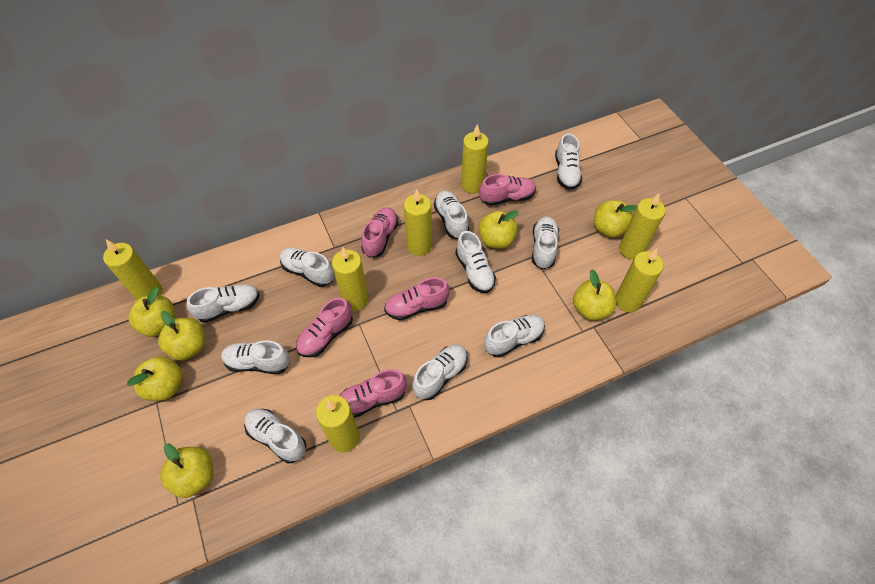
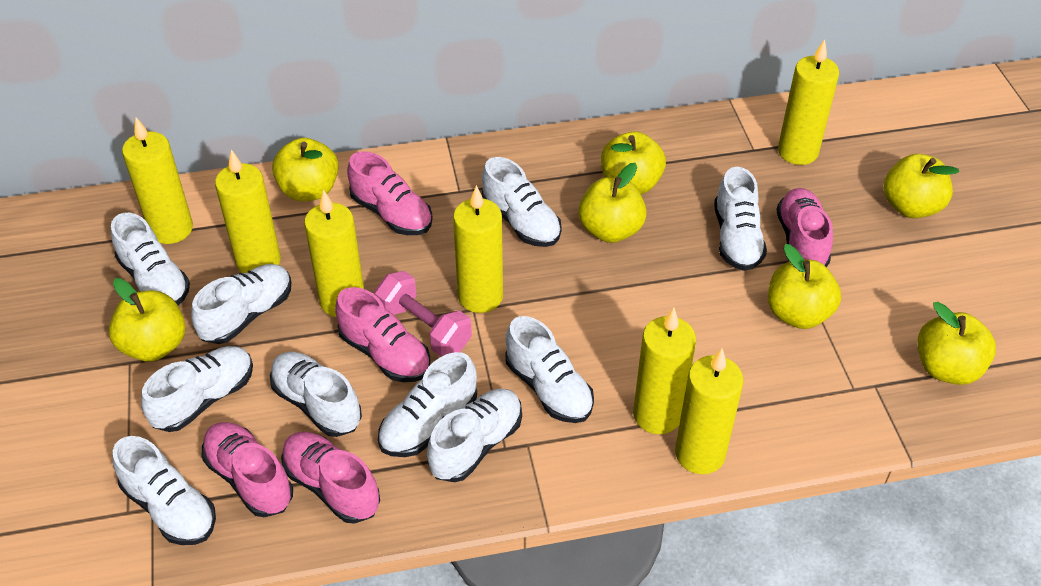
pink dumbbell: none = 0 -> [375,271,472,357] = 1

